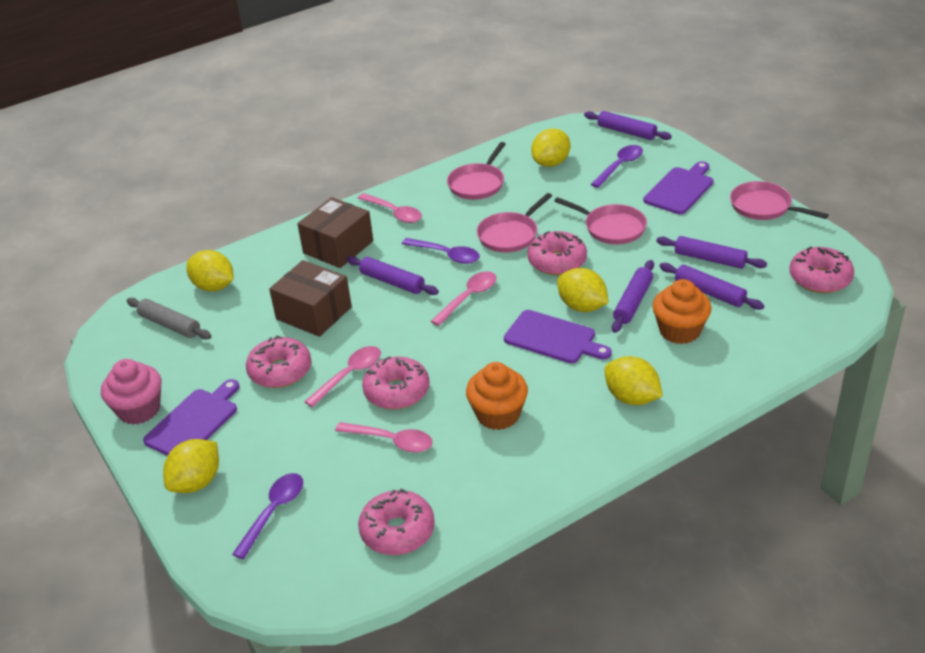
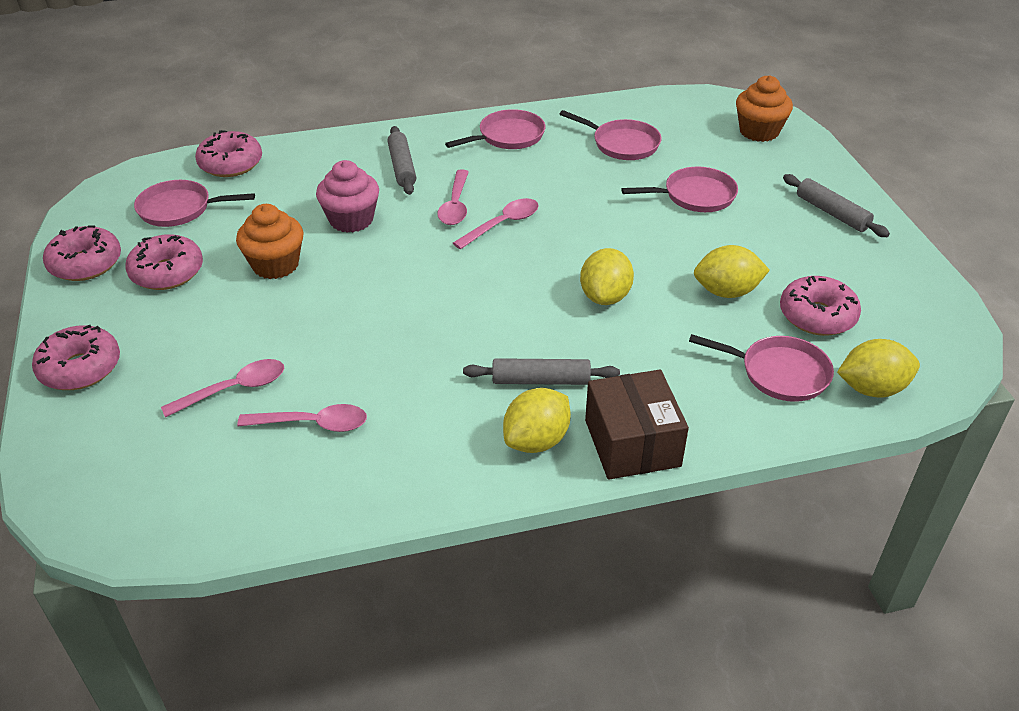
brown box: [269,260,352,337] [297,197,373,268] = 2 -> [585,370,689,480] = 1
grey rolling pin: [126,298,212,340] = 1 -> [387,126,416,195] [463,358,620,385] [783,174,890,237] = 3
pink pan: [447,142,506,200] [477,193,552,253] [554,197,647,244] [730,181,829,220] = 4 -> [134,180,255,227] [445,109,545,149] [560,110,661,160] [621,166,738,212] [689,334,834,402] = 5
purple cutting board: [143,379,239,456] [504,310,612,363] [643,161,714,214] = 3 -> none = 0
purple rolling pin: [346,256,439,295] [584,111,672,140] [612,260,654,333] [656,236,767,269] [660,263,764,310] = 5 -> none = 0
purple spoon: [232,473,303,559] [402,238,480,264] [591,145,643,188] = 3 -> none = 0
yellow lemon: [163,439,219,493] [186,250,234,292] [531,128,570,167] [557,268,609,312] [604,356,663,405] = 5 -> [503,388,571,453] [580,248,634,305] [694,245,770,298] [837,339,920,398] = 4

